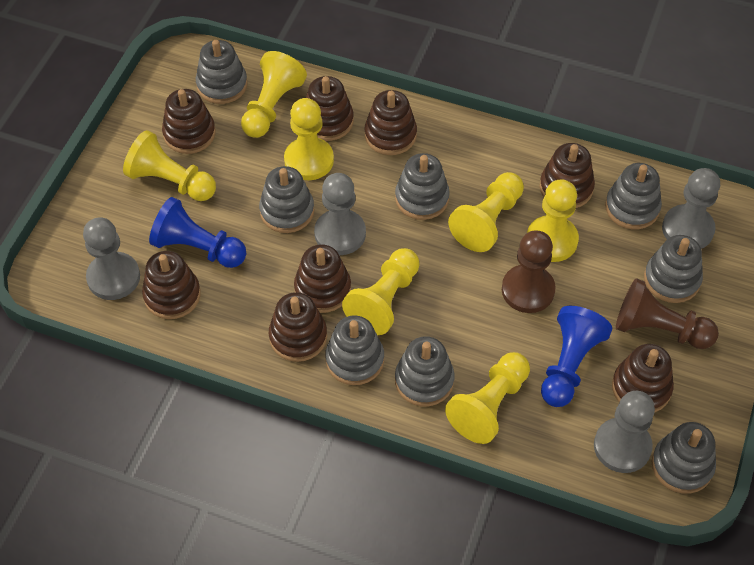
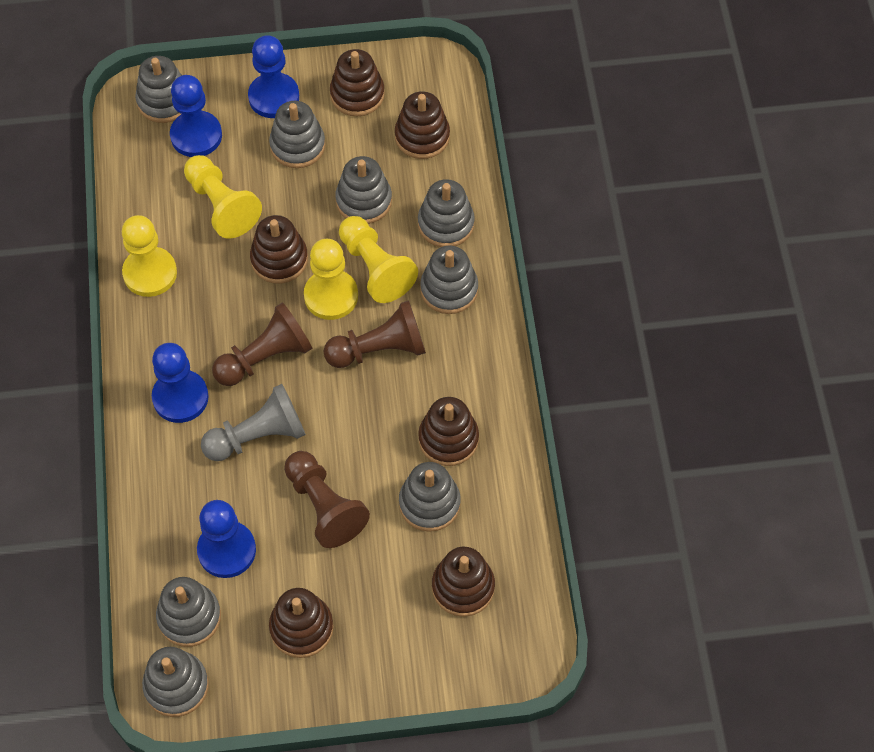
blue pawn: [149,197,246,268] [541,306,612,407] = 2 -> [152,343,209,423] [170,75,222,157] [197,500,256,578] [248,35,299,118] = 4
brown pawn: [502,230,556,313] [616,278,719,349] = 2 -> [212,302,313,386] [284,451,370,548] [324,300,426,368] = 3
brown stacking toy: [142,251,201,319] [162,89,216,154] [269,292,327,362] [294,244,351,313] [306,76,354,141] [365,90,417,155] [540,143,595,208] [612,344,674,412] = 8 -> [250,215,308,284] [269,588,334,658] [330,49,385,116] [395,91,450,159] [418,397,479,466] [432,547,495,617] = 6
grey pawn: [83,218,140,300] [314,173,366,255] [594,391,655,473] [662,168,720,249] = 4 -> [201,384,306,461] = 1
yellow pawn: [123,130,216,201] [241,51,307,138] [284,98,334,180] [342,248,420,335] [445,352,530,444] [448,172,524,252] [527,179,579,262] = 7 -> [122,215,177,297] [184,155,262,238] [304,239,358,320] [339,216,418,303] = 4

